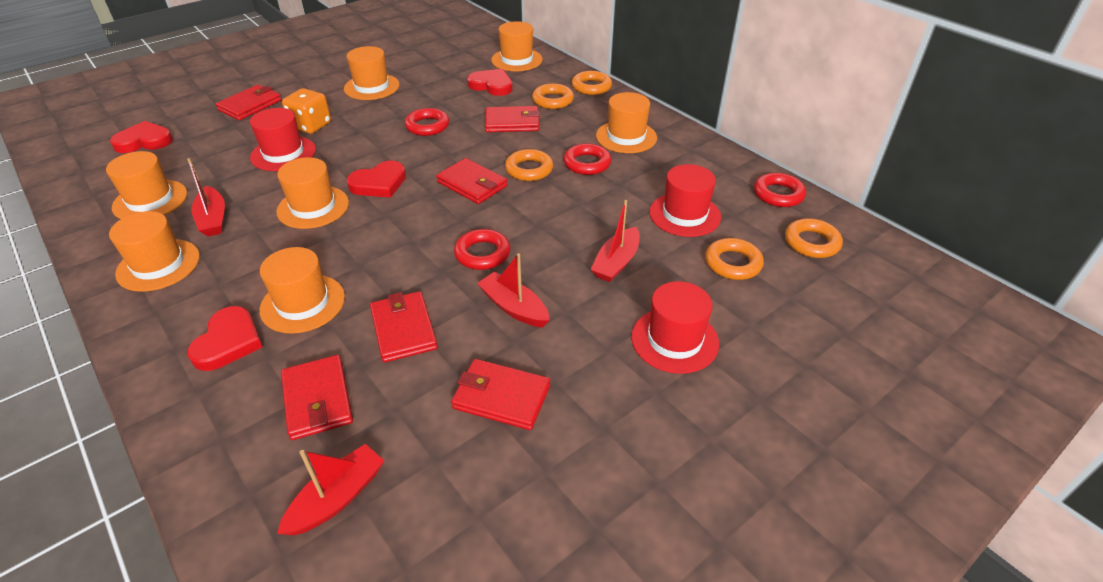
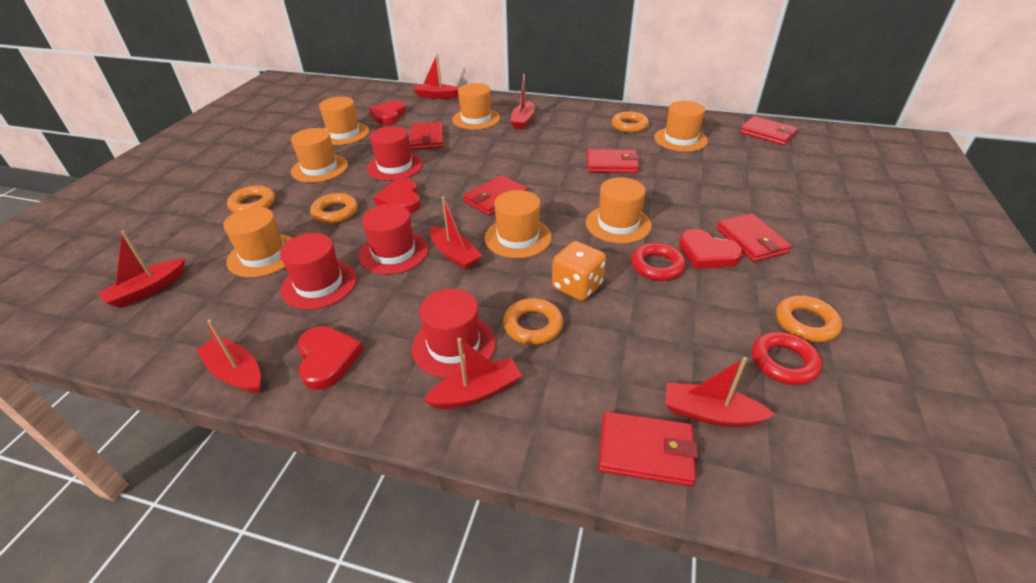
red boat: [187,158,225,237] [277,444,385,536] [477,253,550,327] [590,200,640,282] = 4 -> [98,230,185,308] [196,320,261,393] [413,54,459,99] [423,338,522,409] [429,196,482,270] [510,74,535,129] [665,357,775,427] = 7
red hat: [250,108,316,171] [631,281,719,374] [649,164,721,237] = 3 -> [280,233,357,310] [359,204,428,275] [367,126,423,181] [412,288,496,378] = 4
red ring: [405,108,449,136] [454,229,510,270] [564,143,611,175] [754,173,806,207] = 4 -> [631,243,686,281] [752,332,822,385] = 2

